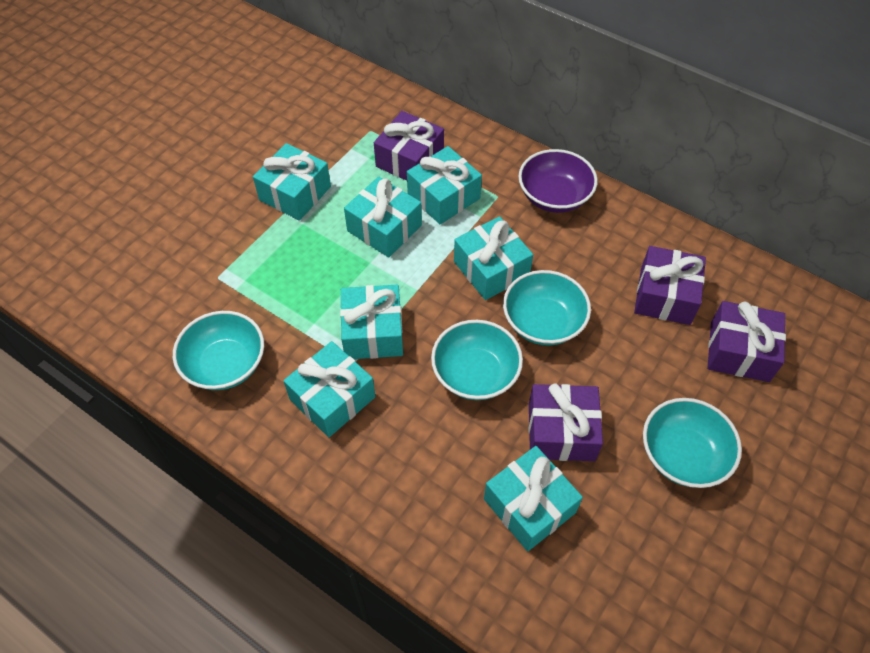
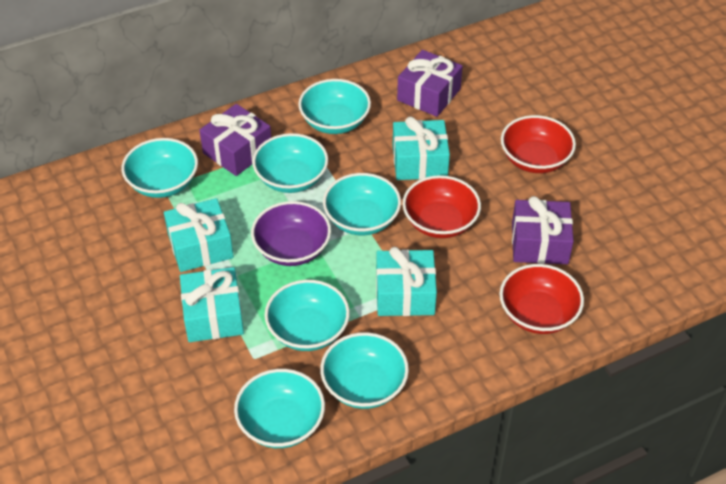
purple gift: [374,111,444,181] [529,384,603,461] [634,246,706,325] [708,301,786,382] = 4 -> [199,104,271,176] [397,50,463,117] [512,196,574,264] = 3
red bowl: none = 0 -> [402,175,481,238] [500,264,584,334] [501,115,576,173] = 3
turquoise bowl: [173,311,264,390] [431,320,523,400] [503,270,591,345] [643,398,742,488] = 4 -> [122,138,198,198] [234,369,325,448] [252,133,328,193] [264,280,350,351] [298,79,371,134] [320,332,409,409] [323,173,401,236] = 7
turquoise gift: [253,143,331,221] [283,341,375,437] [340,285,403,359] [344,177,422,258] [407,146,482,224] [454,216,533,300] [484,446,583,551] = 7 -> [164,198,234,272] [180,267,244,342] [376,247,437,316] [393,117,450,180] = 4

